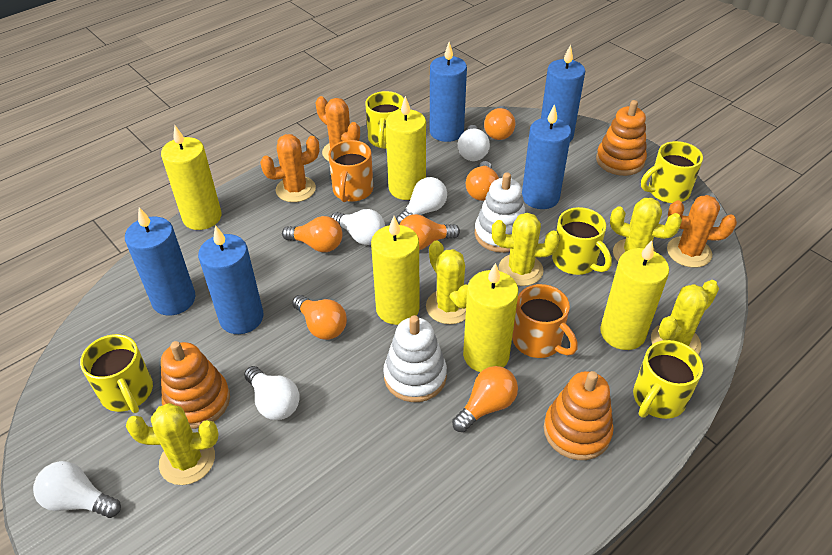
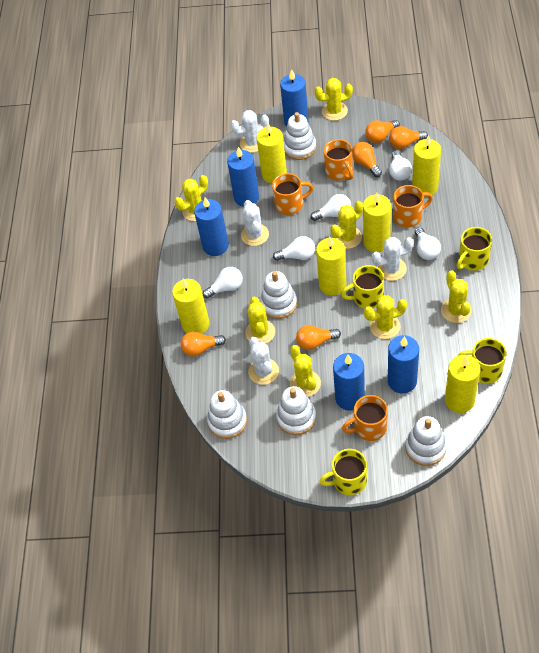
orange cactus: [260,134,319,202] [316,96,360,161] [667,195,737,268] = 3 -> none = 0
orange light bulb: [282,216,343,252] [292,295,347,340] [399,214,460,250] [452,366,518,432] [466,161,499,201] [484,106,515,140] = 6 -> [180,331,226,357] [296,325,341,350] [352,142,382,177] [365,120,400,143] [389,126,428,149] = 5
orange mug: [328,140,373,202] [512,284,578,358] = 2 -> [272,173,313,215] [324,139,353,181] [342,395,388,441] [393,185,433,228] = 4
orange stacking toy: [161,341,230,429] [544,371,614,460] [596,100,647,176] = 3 -> none = 0
white cactus: none = 0 -> [230,110,269,153] [241,200,269,246] [248,337,279,385] [371,237,414,281] = 4
white stacking toy: [383,315,447,402] [474,172,525,253] = 2 -> [207,390,247,439] [260,271,297,319] [276,386,316,435] [284,112,316,160] [405,416,447,466] = 5
yellow cactus: [126,403,219,485] [426,240,468,324] [492,213,560,286] [610,198,682,261] [651,280,719,354] = 5 -> [175,175,208,221] [245,297,275,344] [290,345,321,397] [315,78,353,121] [330,201,363,249] [364,295,407,339] [441,270,472,323] = 7
yellow candle: [161,125,222,230] [371,216,420,325] [386,96,426,200] [463,263,518,372] [600,240,669,350] = 5 -> [172,279,210,334] [257,124,287,183] [316,237,346,295] [363,193,391,252] [412,135,441,197] [445,355,481,413] = 6
yellow mug: [80,334,153,413] [365,91,404,149] [552,207,612,275] [633,340,703,419] [641,141,703,203] = 5 -> [319,449,367,495] [341,265,384,308] [456,227,492,271] [458,338,506,384] = 4

